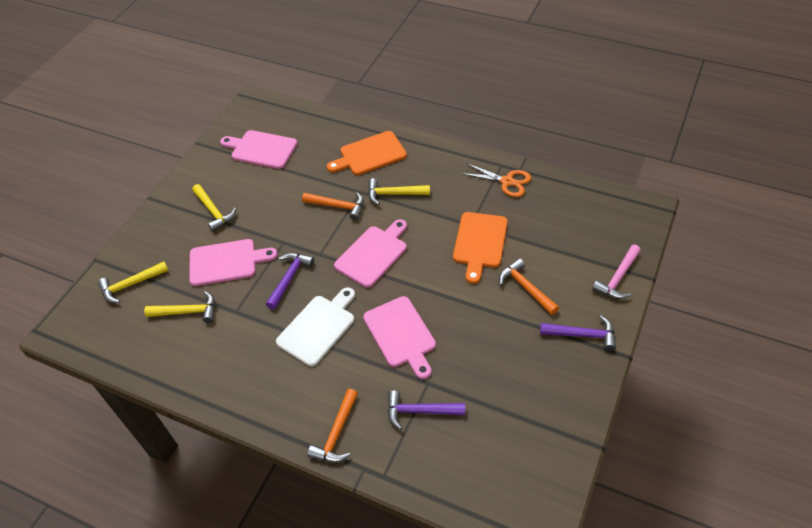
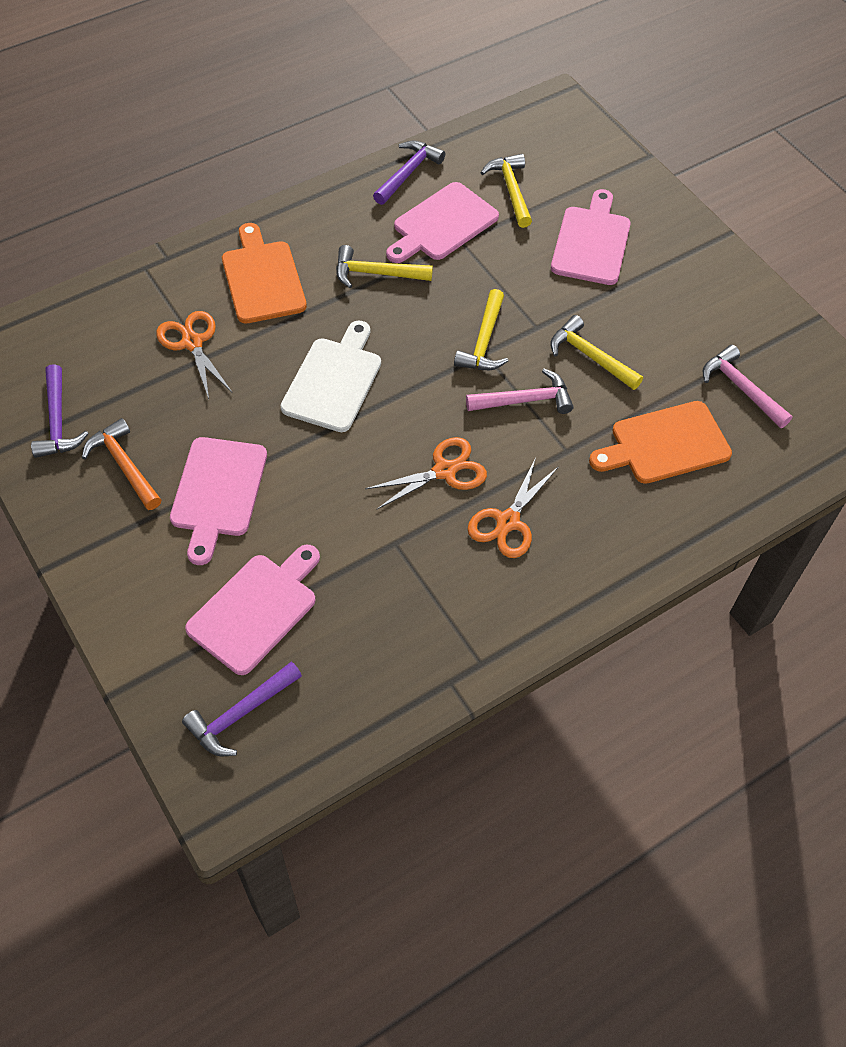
orange hammer: [302,192,364,220] [307,389,358,463] [499,258,559,315] = 3 -> [82,418,161,510] = 1
orange scissors: [461,163,531,197] = 1 -> [156,311,232,399] [365,437,487,510] [468,457,559,558] = 3
pink hammer: [592,245,641,299] = 1 -> [466,369,574,414] [702,345,793,428] = 2

